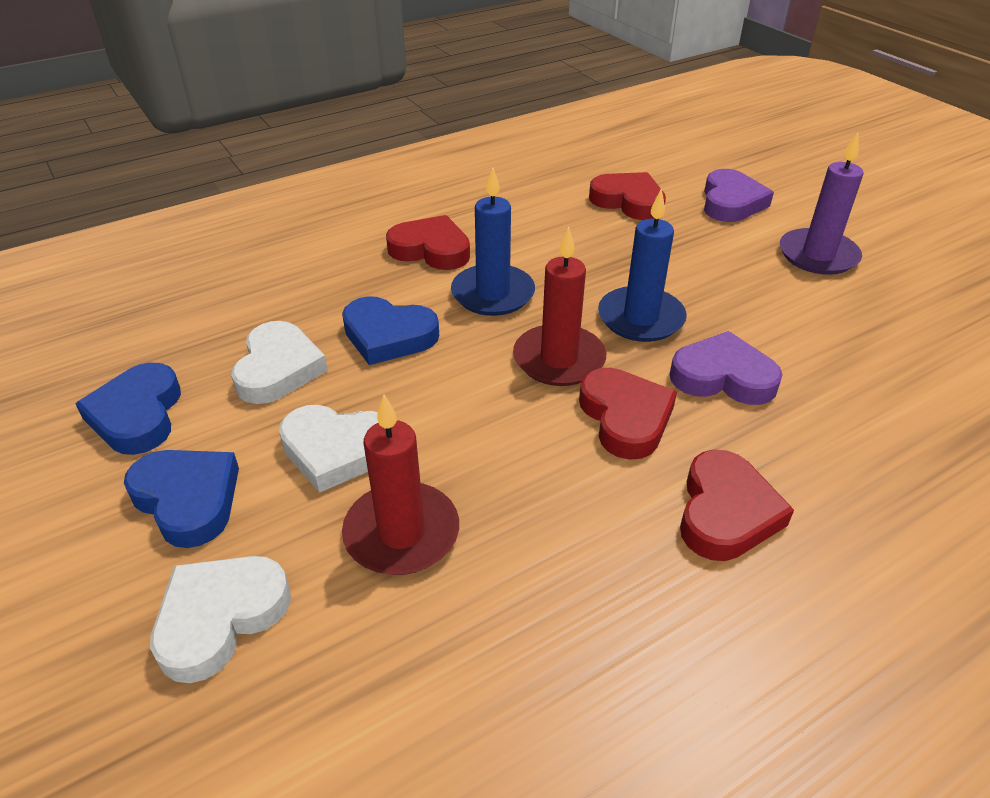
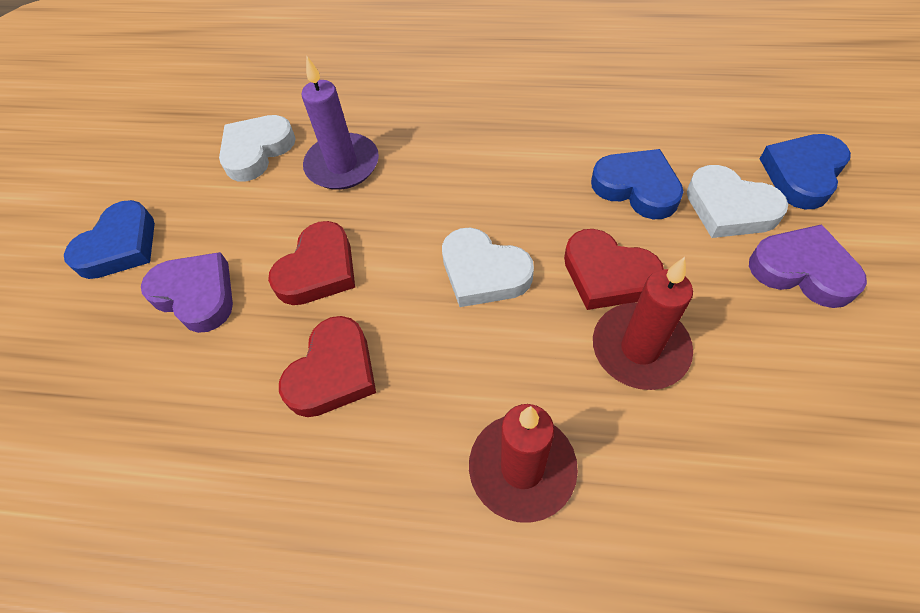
blue candle: [451,167,535,316] [598,189,687,342] = 2 -> none = 0
red heart: [386,215,470,270] [579,368,677,460] [589,172,666,220] [680,450,794,561] = 4 -> [268,221,355,305] [279,316,376,417] [564,229,664,310] = 3

